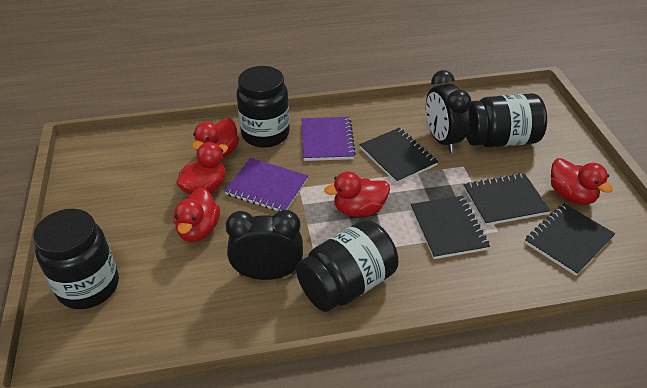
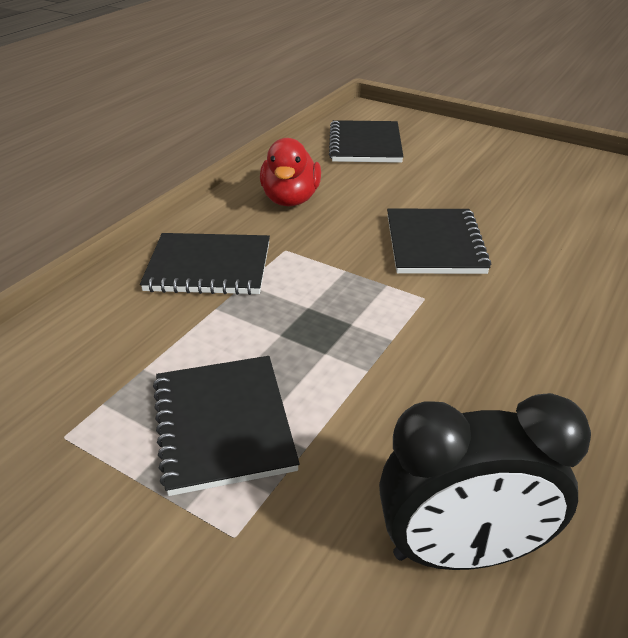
black clock: [226,210,303,280] [426,70,471,153] = 2 -> [379,393,591,570] = 1
black jar: [33,209,119,309] [237,66,290,148] [296,220,398,312] [466,93,547,147] = 4 -> none = 0
purple notebook: [224,158,308,212] [302,117,356,161] = 2 -> none = 0
red duck: [174,188,220,242] [176,142,228,195] [192,118,239,158] [324,171,390,217] [551,158,613,205] = 5 -> [260,138,321,206] = 1

